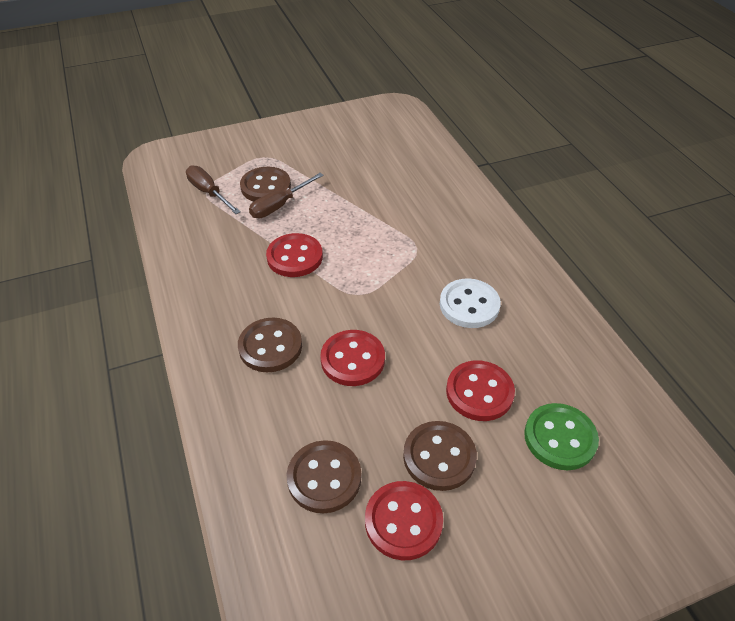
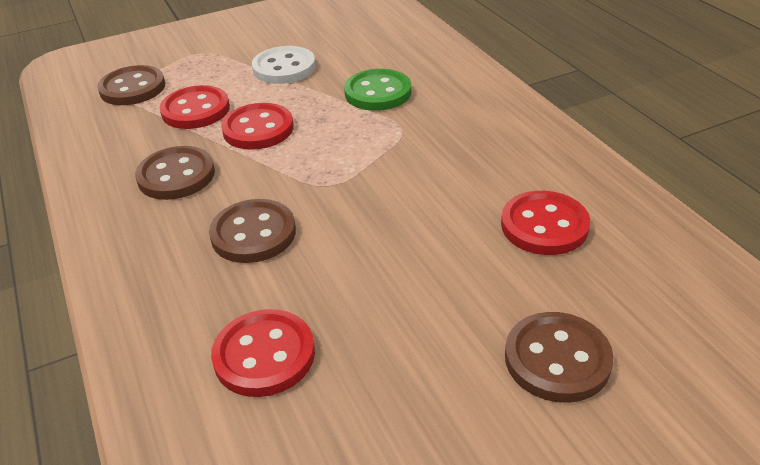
brown screwdriver: [186,165,241,214] [249,173,324,218] = 2 -> none = 0

